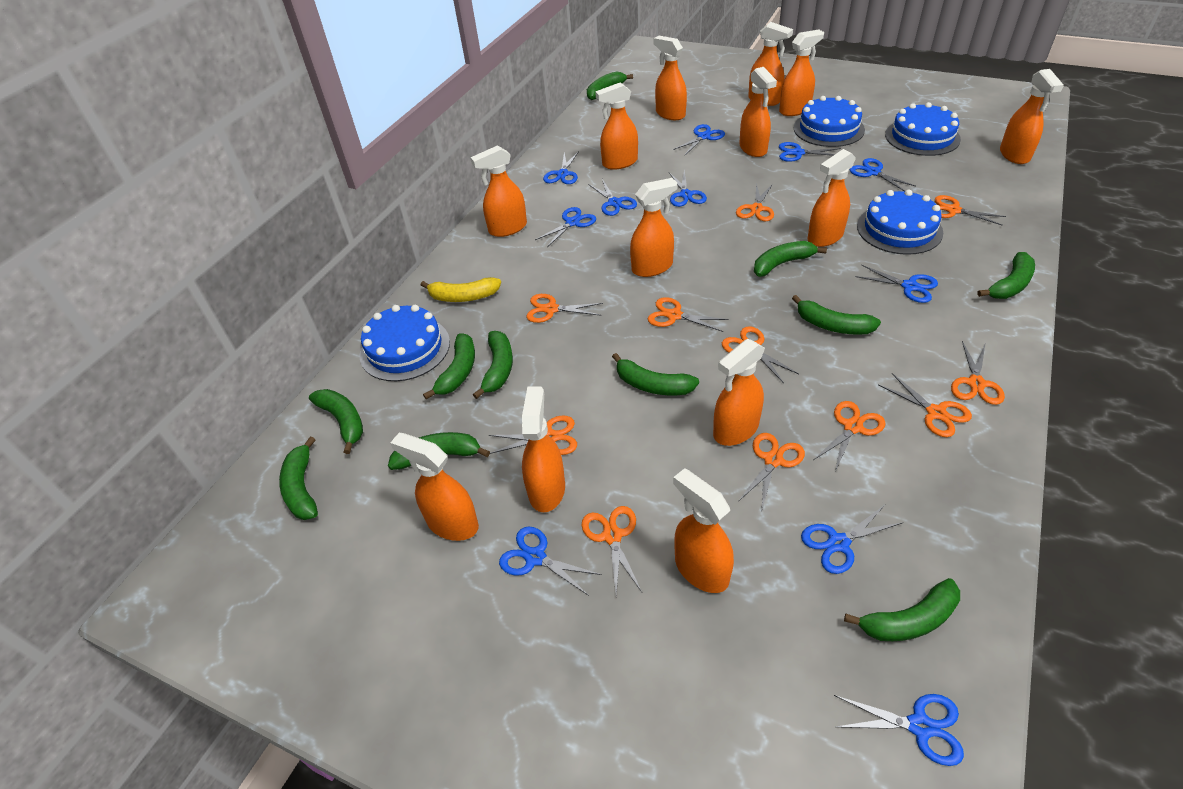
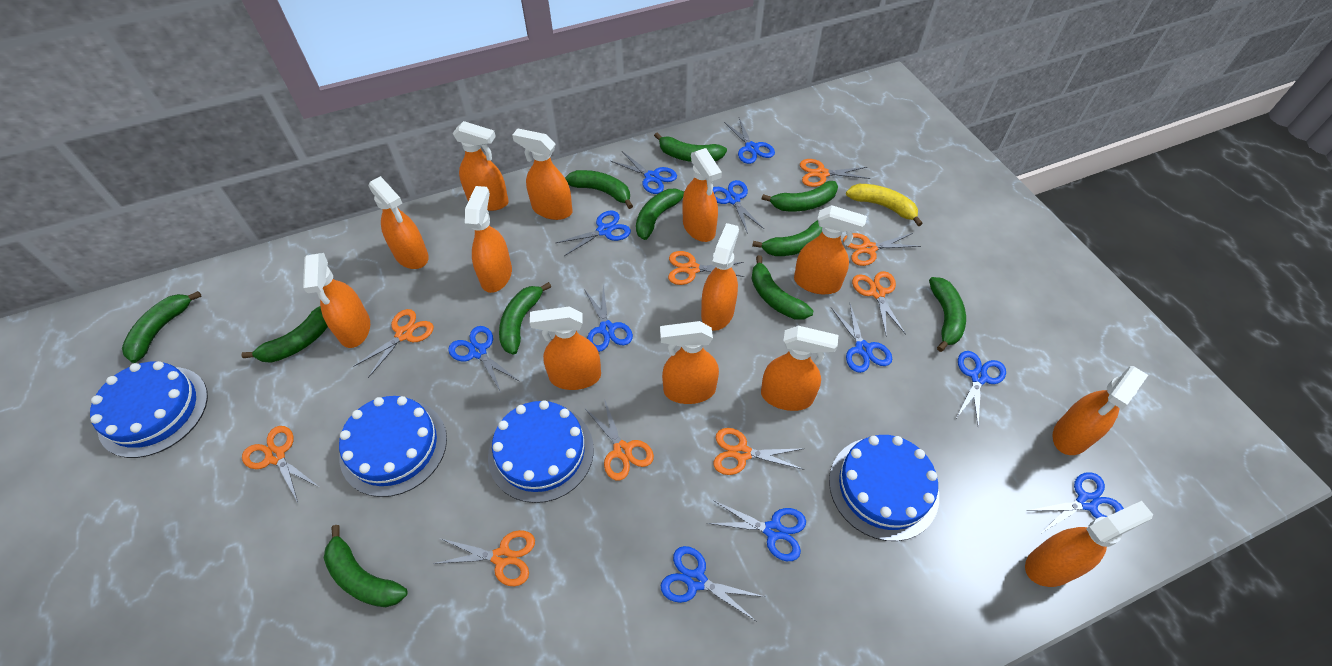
orange scissors: [489,415,577,455] [526,294,603,323] [581,506,642,594] [648,297,729,332] [722,326,799,383] [736,183,774,221] [738,433,805,509] [813,401,886,472] [878,373,972,437] [935,195,1006,226] [951,341,1005,405] = 11 -> [242,426,319,503] [353,309,434,378] [433,530,535,586] [585,399,654,481] [668,251,744,285] [713,428,805,475] [800,159,871,187] [843,233,921,266] [852,271,906,334] = 9

